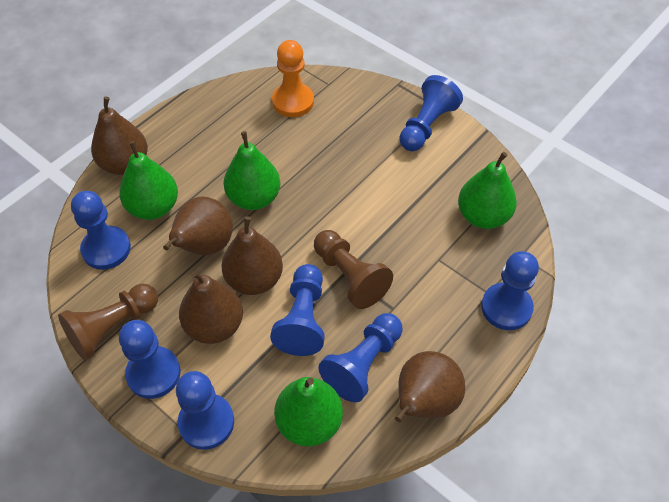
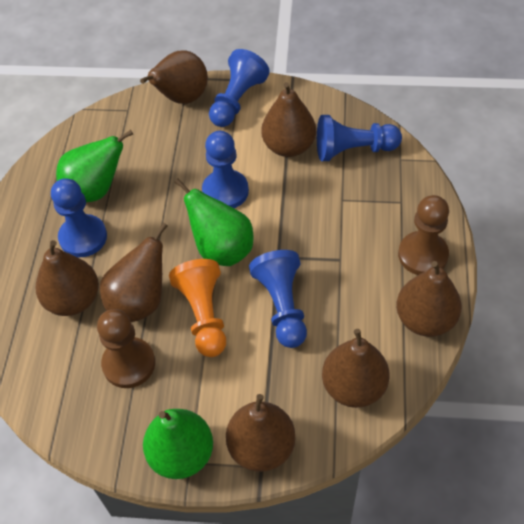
blue pawn: [71,191,131,270] [119,320,181,399] [176,371,234,450] [270,264,325,356] [319,313,403,402] [399,75,463,151] [481,251,539,330] = 7 -> [51,178,107,257] [202,131,249,208] [209,49,270,127] [249,250,307,348] [317,115,402,161] = 5
brown pear: [91,96,148,175] [163,196,233,255] [179,271,243,344] [221,216,283,295] [395,351,465,422] = 5 -> [36,240,99,316] [100,223,168,322] [140,51,208,104] [226,394,296,472] [261,82,316,157] [322,329,390,408] [396,261,462,337] = 7
green pear: [119,141,178,220] [223,131,280,210] [274,377,343,447] [458,152,517,229] = 4 -> [56,130,133,202] [143,409,213,479] [174,178,253,266] = 3

